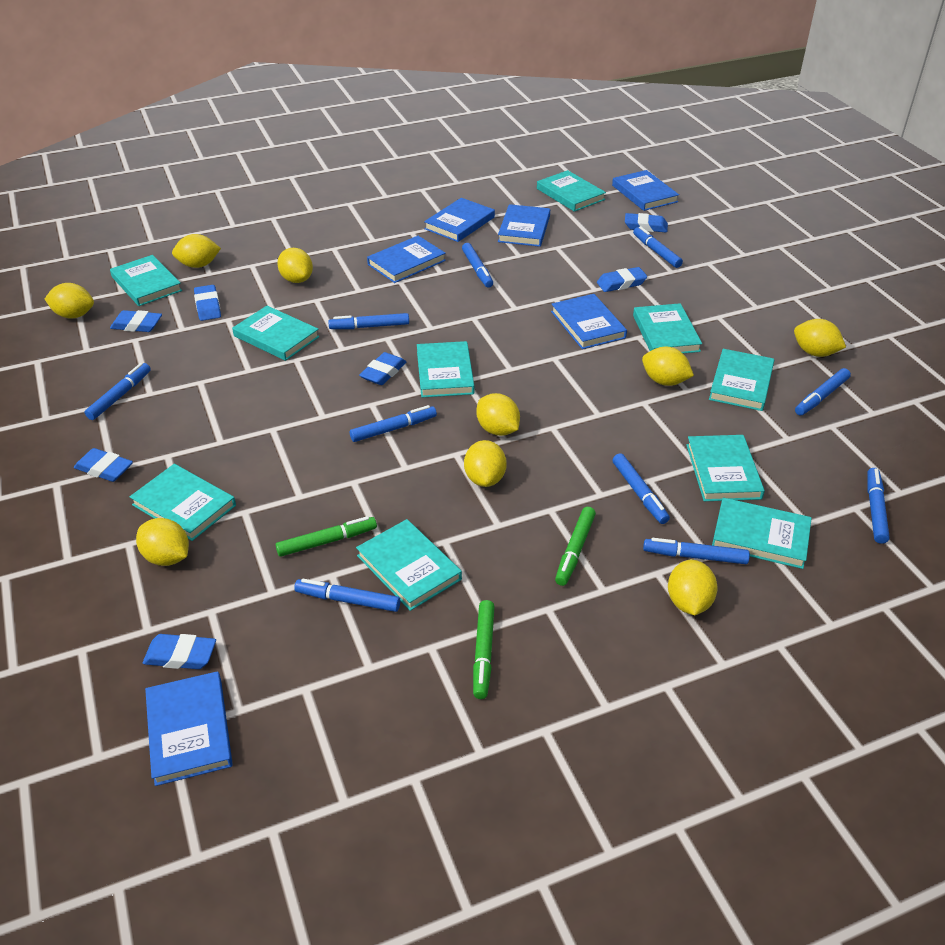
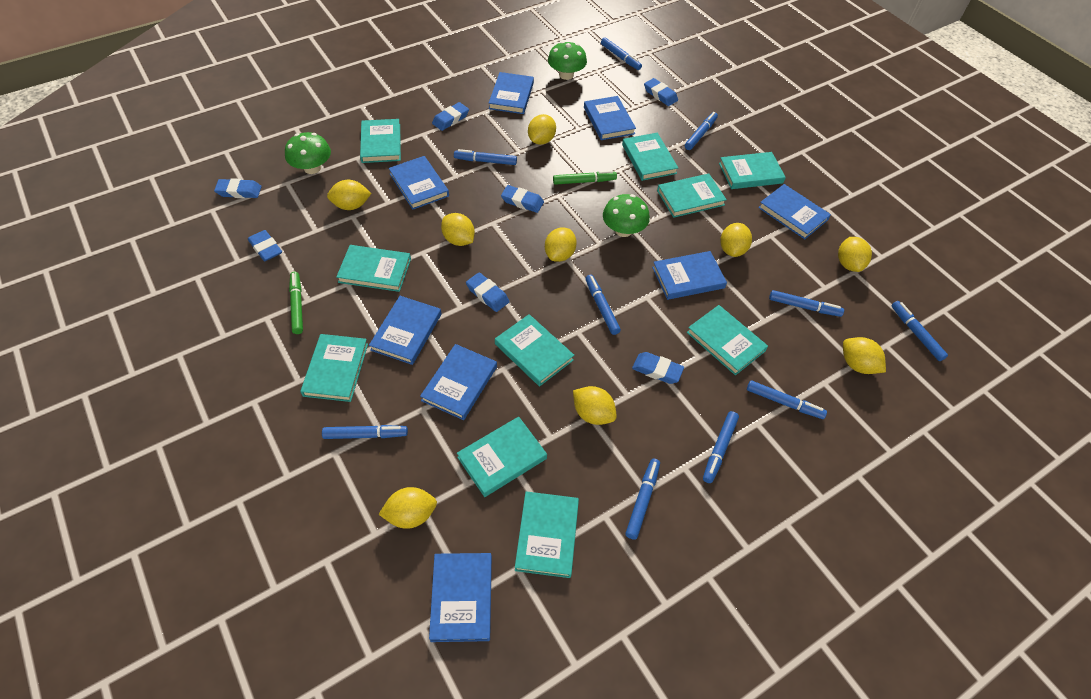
blue book: [145,671,233,786] [367,236,446,283] [424,198,495,242] [498,204,550,247] [551,294,627,349] [612,170,679,211] = 6 -> [369,296,441,365] [389,156,449,210] [420,344,497,420] [429,553,492,642] [489,72,534,114] [584,96,636,140] [652,251,727,300] [758,184,831,239] = 8
green marker: [276,516,377,557] [473,600,495,699] [555,507,596,586] = 3 -> [289,272,303,334] [553,171,617,185] = 2
green mushroom: none = 0 -> [285,132,331,174] [548,41,587,80] [603,194,650,237] = 3

